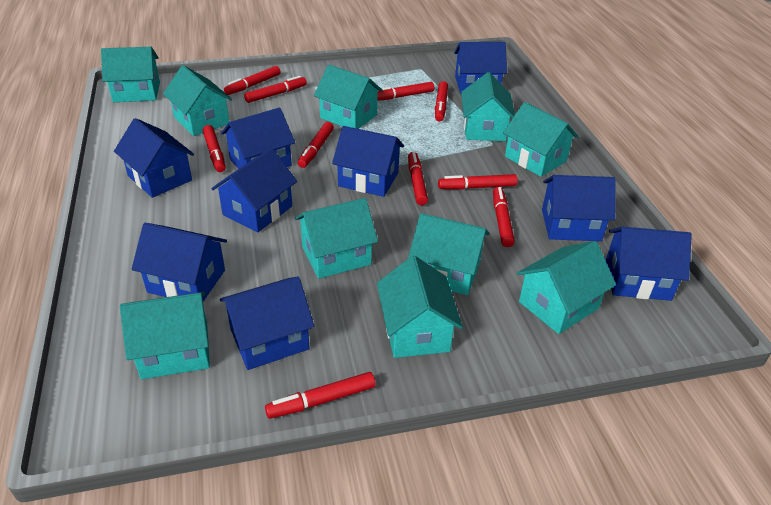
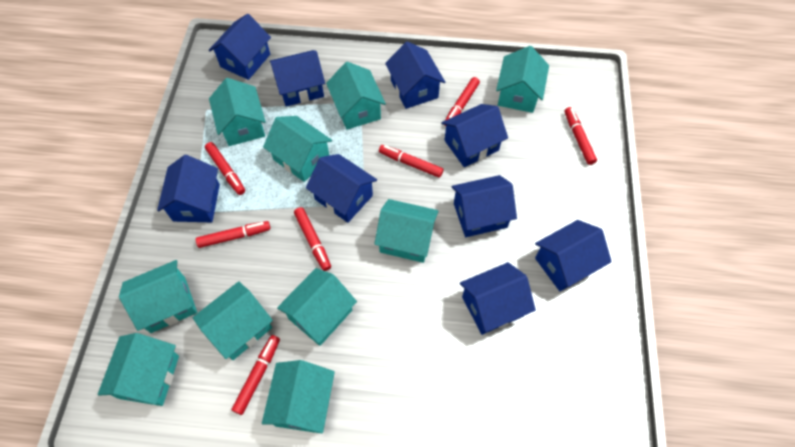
red marker: [203,125,226,172] [224,66,280,95] [244,76,307,103] [265,372,376,419] [298,122,334,168] [378,82,434,100] [408,151,428,205] [435,81,448,122] [438,174,517,189] [493,187,515,247] = 10 -> [196,221,270,248] [205,142,245,195] [232,335,280,415] [294,207,331,271] [379,145,443,178] [445,77,480,126] [565,107,597,165] = 7

